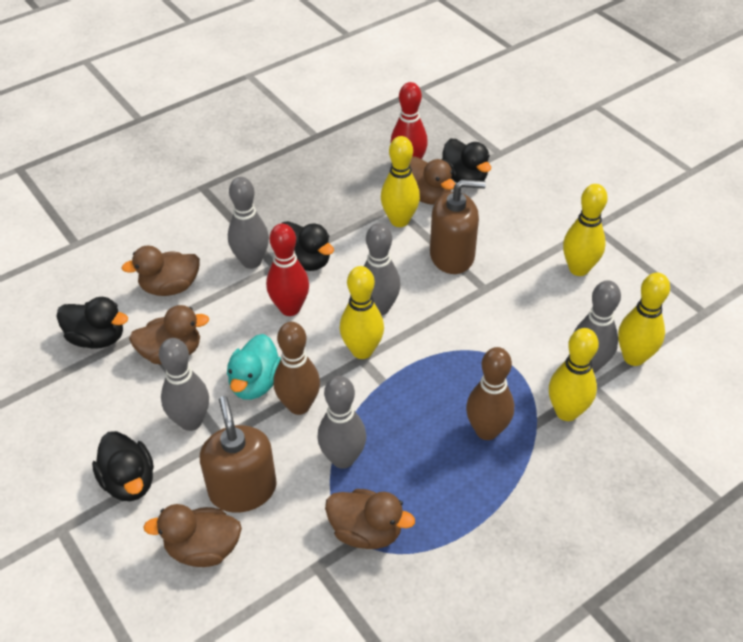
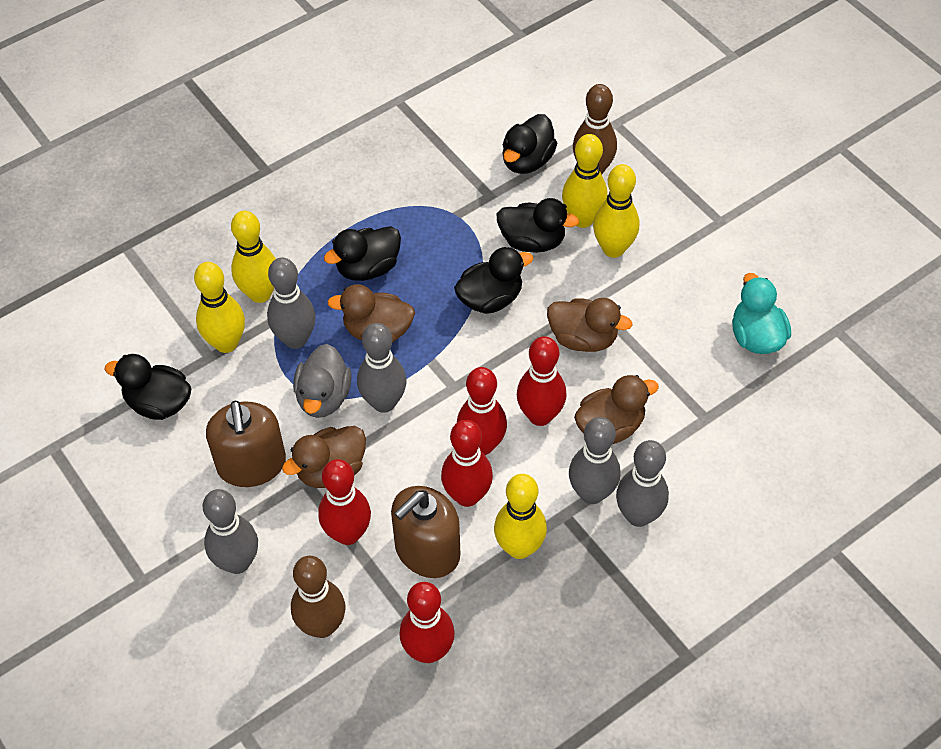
black duck: [56,297,128,349] [92,431,154,501] [281,221,334,271] [441,139,491,183] = 4 -> [104,354,191,420] [324,226,401,281] [454,247,533,314] [497,198,579,253] [503,114,557,174] = 5
brown duck: [121,246,200,296] [129,305,209,364] [143,504,242,567] [325,489,415,549] [410,157,455,205] = 5 -> [282,426,366,488] [327,284,415,343] [547,298,632,352] [574,375,659,444] = 4
grey duck: none = 0 -> [293,344,352,418] = 1
red bowling pin: [266,224,309,316] [391,82,428,159] = 2 -> [318,459,371,545] [399,582,455,663] [441,420,493,507] [457,367,507,455] [517,336,566,426] = 5

